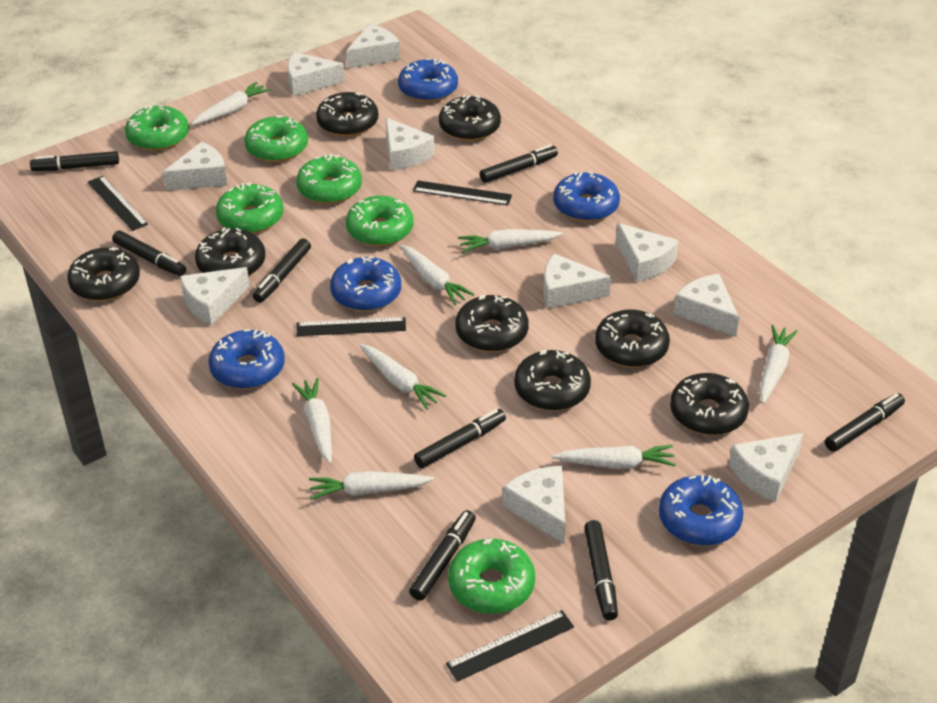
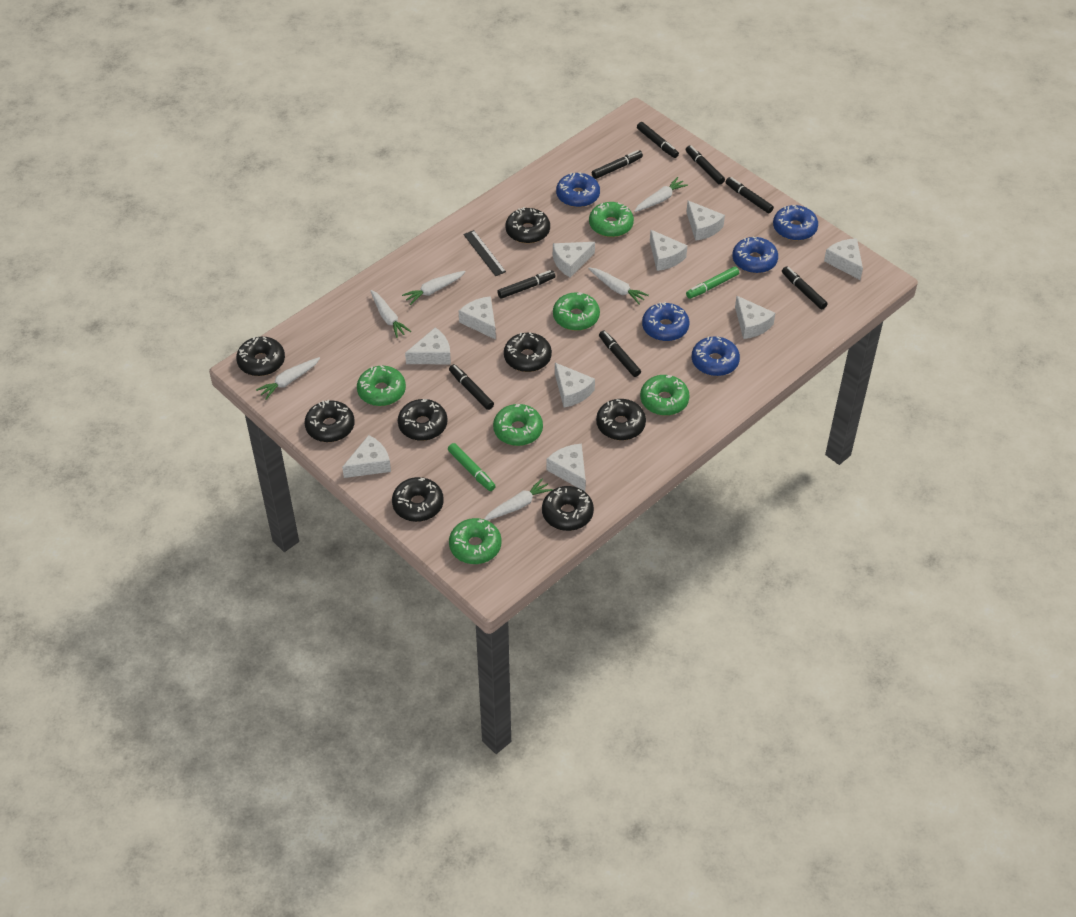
black ruler: [87,176,148,231] [296,317,406,336] [413,180,512,205] [446,610,574,682] = 4 -> [463,230,506,276] = 1
green marker: none = 0 -> [448,443,496,491] [686,266,739,299] = 2
white carrot: [192,82,270,125] [292,378,332,464] [309,471,434,500] [359,344,446,410] [400,245,474,305] [458,229,563,253] [552,445,676,469] [760,325,798,404] = 8 -> [256,357,320,400] [370,290,411,338] [402,271,466,305] [484,478,553,520] [588,267,649,305] [634,177,688,212] = 6

